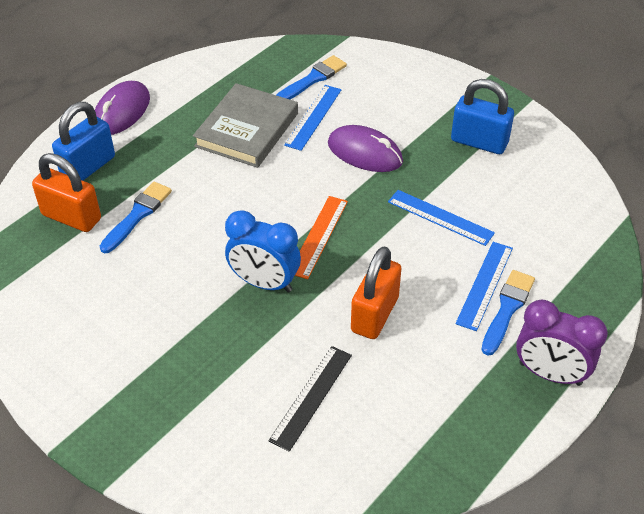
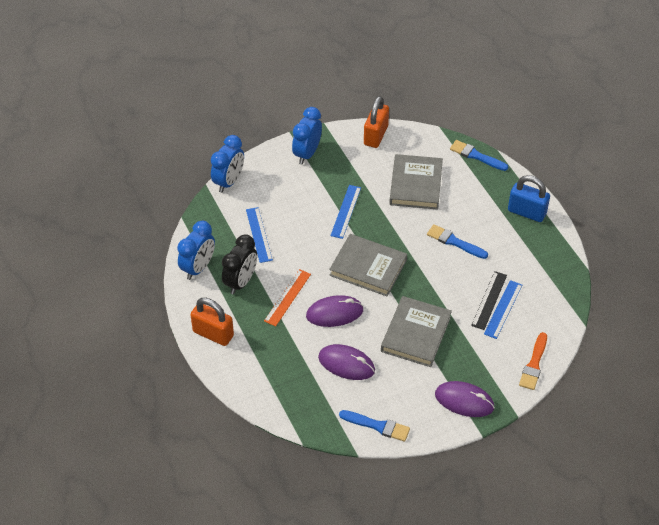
black clock: none = 0 -> [222,234,257,295] = 1
blue clock: [225,210,301,292] = 1 -> [177,221,215,280] [211,135,244,193] [292,107,322,164] = 3
blue padlock: [52,102,115,181] [451,79,514,154] = 2 -> [508,175,550,222] = 1
grey book: [193,83,298,168] = 1 -> [329,234,407,296] [381,296,452,367] [389,154,443,210] = 3
orange brush: none = 0 -> [519,332,547,390] = 1
purple clock: [516,300,608,386] = 1 -> none = 0
purple mouse: [95,81,150,135] [328,125,403,172] = 2 -> [306,295,364,327] [318,344,375,380] [435,381,495,417] = 3

